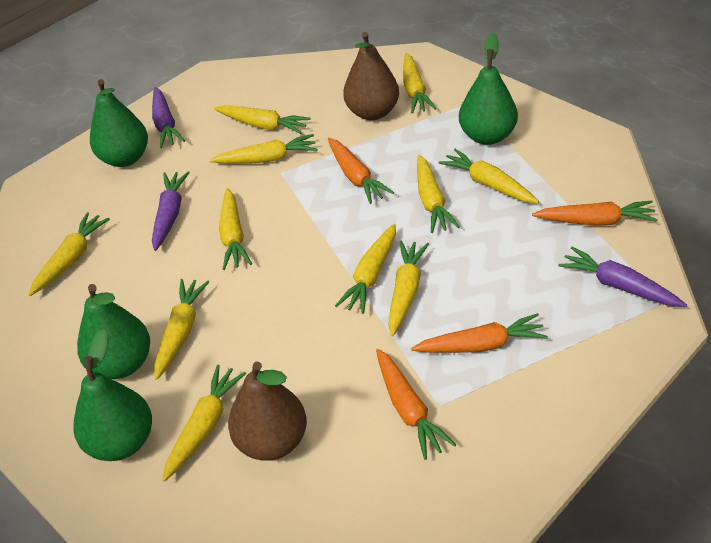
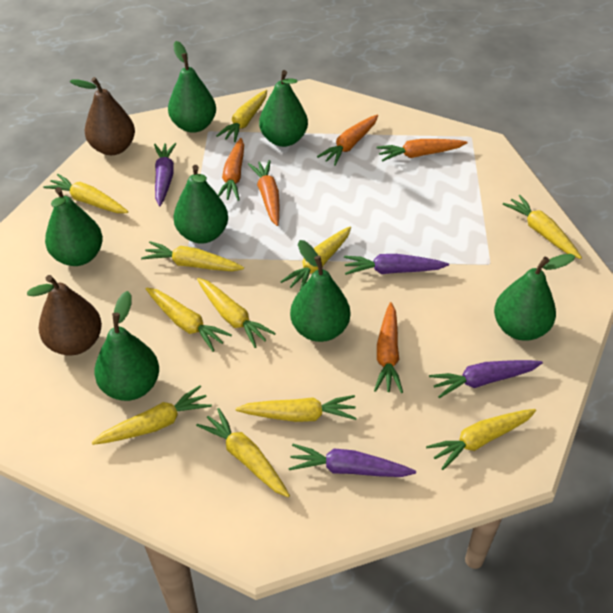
green pear: [73,329,152,461] [77,284,150,379] [90,79,148,167] [459,33,518,145] = 4 -> [45,187,103,266] [94,291,159,401] [168,41,216,133] [173,165,228,244] [259,70,308,147] [290,240,350,342] [494,254,575,341] = 7
orange carrot: [328,138,394,204] [376,349,456,460] [411,313,548,353] [532,200,658,226] = 4 -> [218,138,244,201] [248,160,279,226] [317,115,378,166] [374,302,403,393] [376,139,468,162] = 5
purple carrot: [152,87,185,148] [152,171,190,251] [558,247,687,307] = 3 -> [154,143,176,206] [288,444,416,477] [344,254,449,275] [429,360,543,398] = 4

